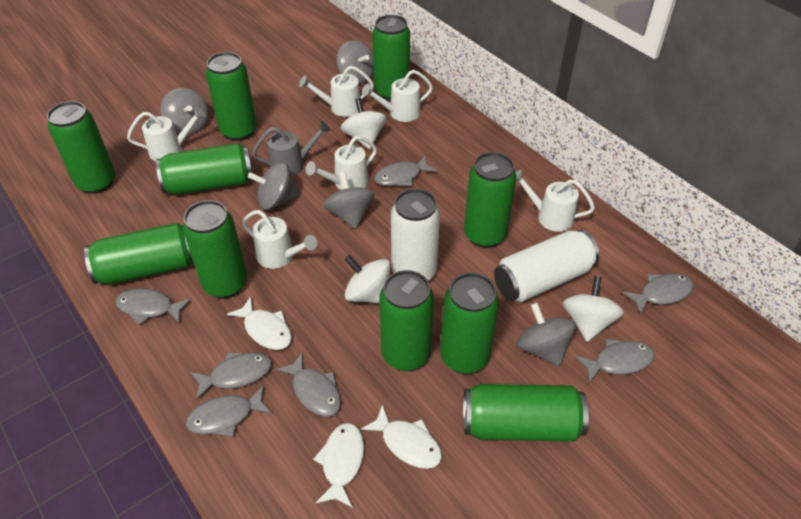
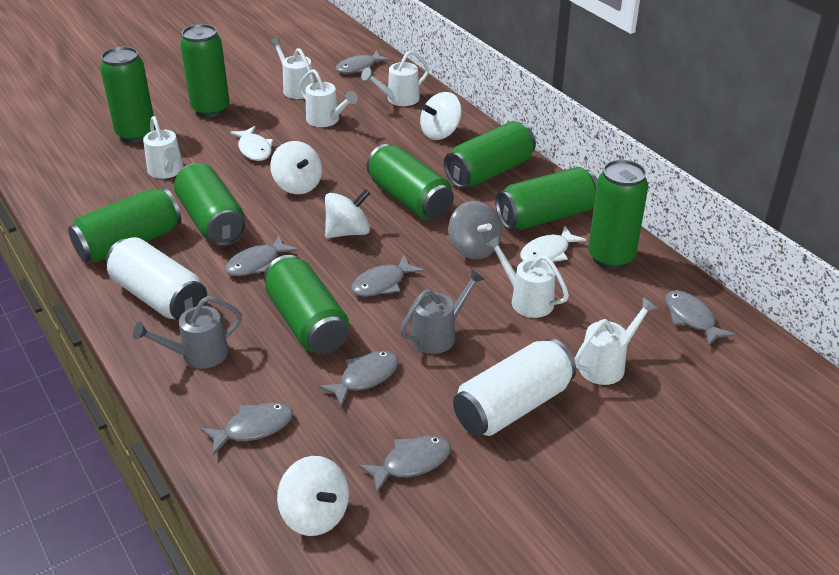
green can: [47,101,115,194] [84,223,193,285] [156,143,253,195] [183,200,247,298] [206,52,257,141] [372,15,410,101] [379,270,434,371] [440,273,499,374] [463,384,589,442] [464,152,516,248] = 10 -> [68,188,181,263] [100,47,155,143] [174,163,246,246] [180,24,230,117] [264,255,349,354] [366,144,454,220] [444,121,536,188] [495,167,598,230] [588,160,648,269] = 9
grey spinning top: [160,88,208,135] [248,162,298,210] [323,172,375,229] [337,40,374,84] [517,303,576,367] = 5 -> [448,201,502,259] = 1
grey watering can: [252,121,331,177] = 1 -> [133,296,242,369] [400,269,484,354] = 2
white fish: [227,296,292,350] [313,423,364,508] [361,404,442,469] = 3 -> [230,126,273,161] [520,226,587,262] = 2
white spinning top: [341,98,387,149] [345,255,391,304] [563,276,624,342] = 3 -> [270,141,322,194] [277,456,349,536] [325,189,370,238] [420,92,462,140] = 4

